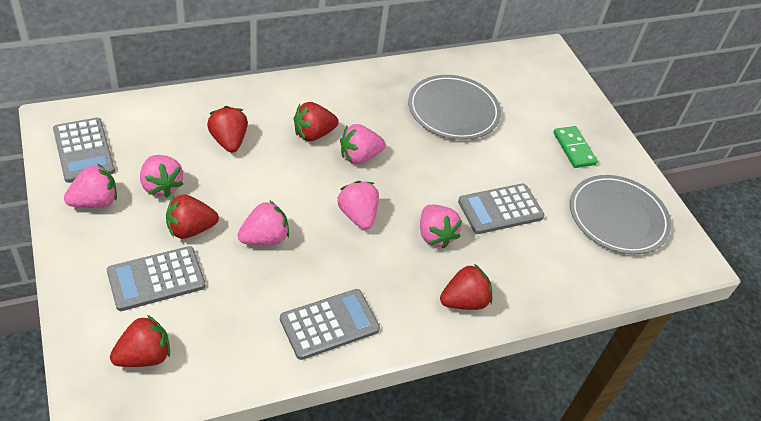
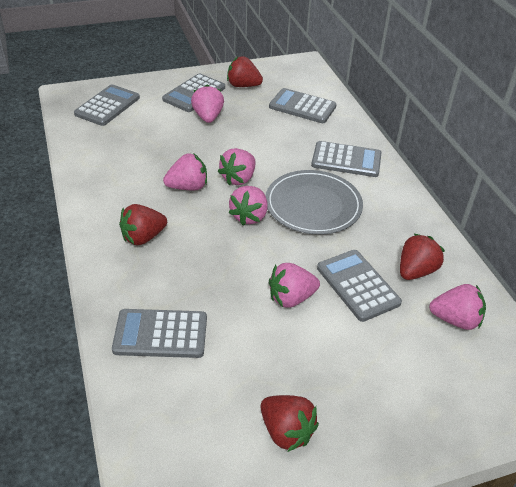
green domino: [553,126,598,168] = 1 -> none = 0
grey calculator: [53,118,115,183] [107,246,206,311] [280,289,380,360] [458,184,544,234] = 4 -> [74,84,140,126] [112,309,207,358] [162,73,225,112] [269,88,337,123] [311,141,382,177] [317,250,402,322] = 6
grey plate: [408,75,501,140] [570,175,671,254] = 2 -> [266,170,363,235] = 1
red strawberry: [110,315,170,367] [166,194,219,239] [207,106,248,153] [294,102,339,141] [440,264,492,310] = 5 -> [119,204,167,245] [227,56,263,87] [261,395,319,452] [400,233,445,280] = 4

